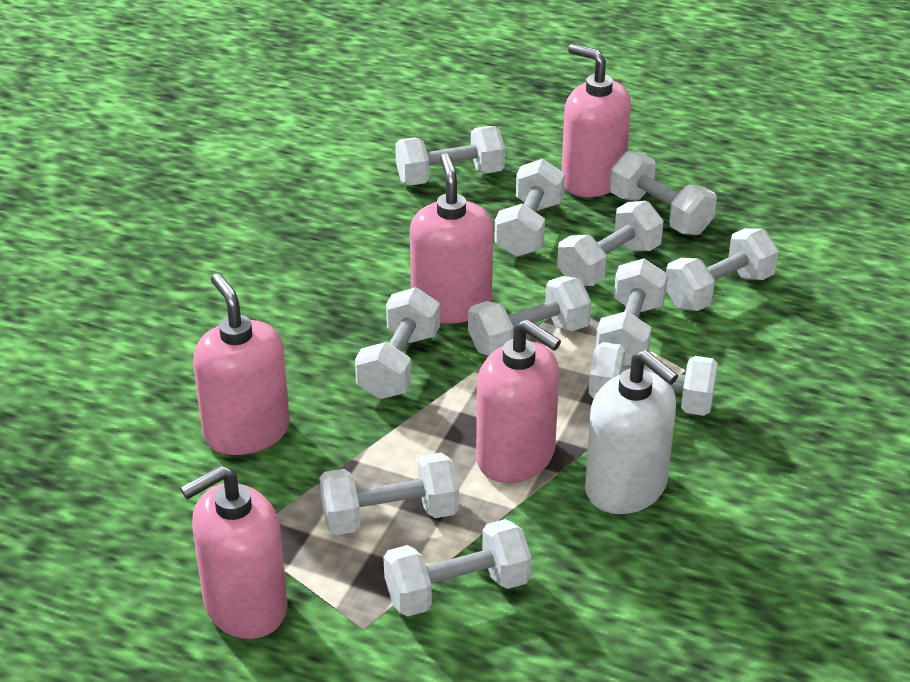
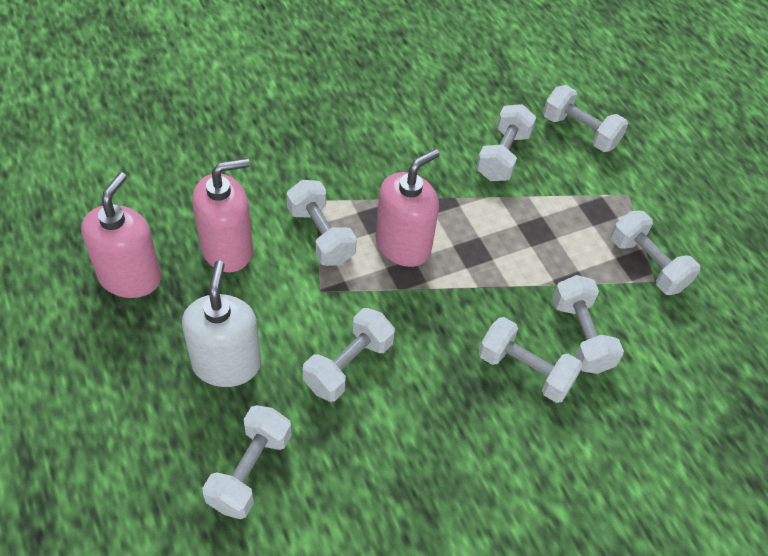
pink soap dispenser: [180,465,287,639] [193,273,290,455] [410,153,493,324] [476,319,561,483] [561,44,631,197] = 5 -> [81,172,161,298] [192,158,253,272] [376,149,440,267] = 3
white dumbbell: [319,453,459,535] [355,287,440,399] [383,519,531,617] [395,126,505,185] [468,276,591,356] [494,159,565,257] [557,201,664,286] [588,342,718,416] [596,258,668,366] [610,151,717,235] [666,228,779,311] = 11 -> [202,405,292,519] [287,180,357,266] [303,308,395,402] [476,104,536,181] [478,317,583,403] [543,85,628,152] [552,275,624,374] [611,211,700,295] = 8

